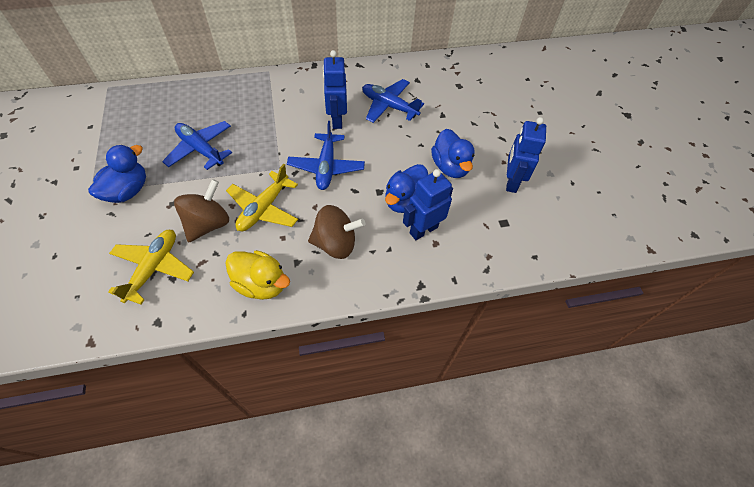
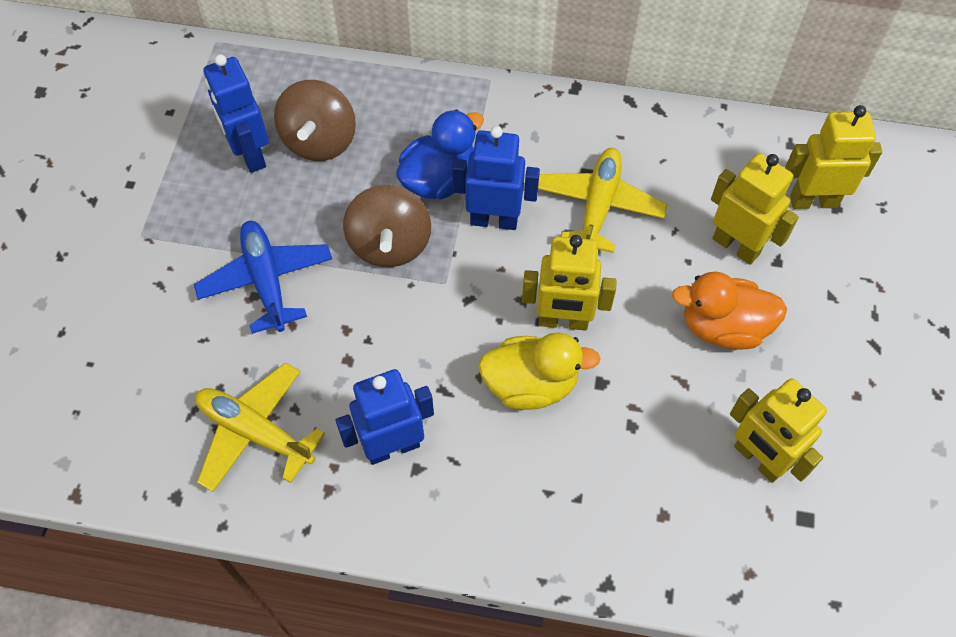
blue duck: [88,145,146,203] [385,164,428,213] [431,129,475,178] = 3 -> [396,109,484,199] = 1
blue plane: [162,121,232,170] [287,121,365,190] [362,79,424,123] = 3 -> [194,221,332,334] = 1
orange duck: none = 0 -> [672,272,787,350] = 1
yellow robot: none = 0 -> [522,235,617,331] [711,153,799,265] [730,378,827,483] [785,105,882,209] = 4

